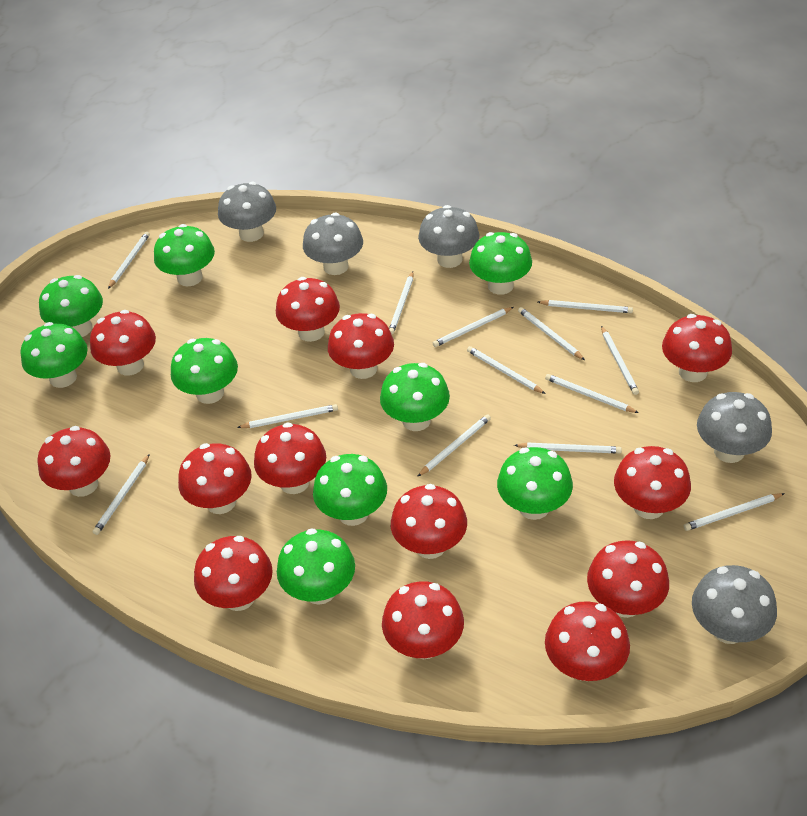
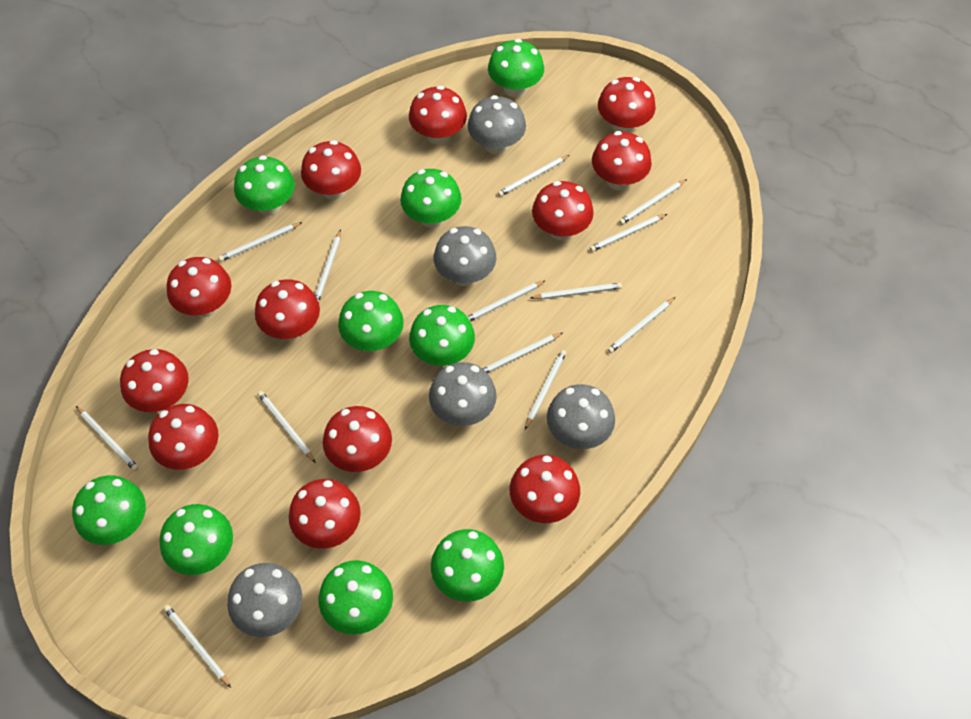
red mushroom: [37,426,111,497] [90,310,156,376] [178,443,252,514] [194,536,273,611] [254,423,326,494] [276,277,340,342] [328,313,394,379] [382,581,464,659] [391,484,467,559] [545,601,630,681] [587,540,669,618] [614,446,691,519] [662,314,732,382] = 13 -> [120,349,189,412] [148,404,218,470] [167,257,231,317] [255,279,320,340] [289,479,361,549] [301,140,361,200] [323,406,392,472] [409,86,467,145] [510,455,580,523] [532,181,594,240] [592,131,652,190] [598,77,656,133] = 12

